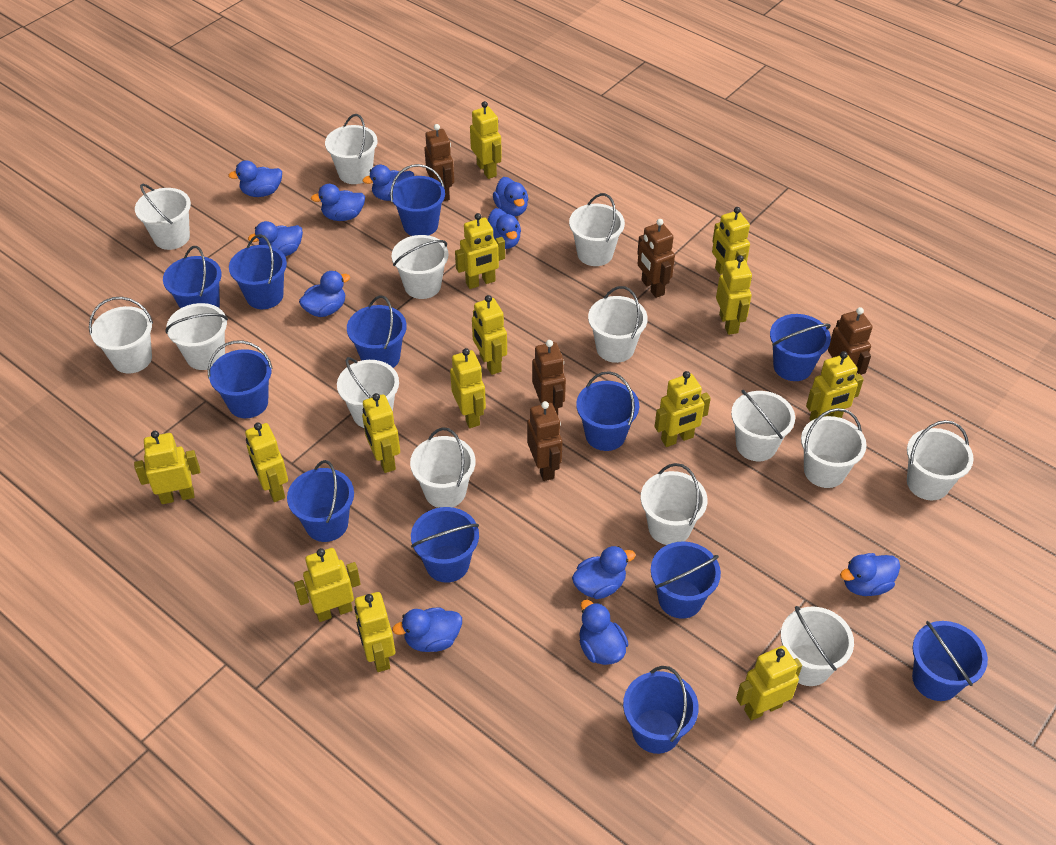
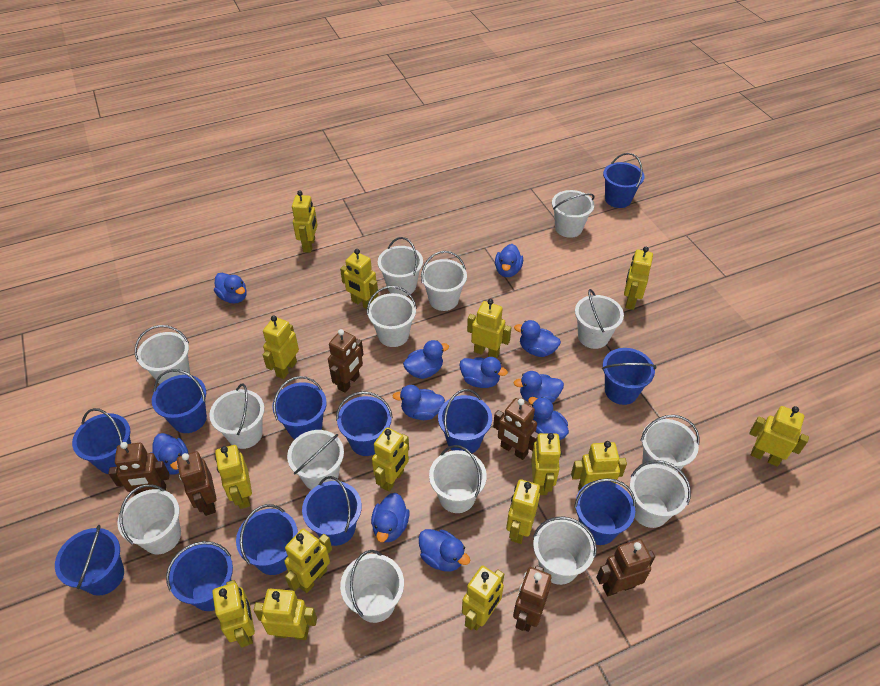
brown robot: [424,124,454,201] [527,401,562,481] [532,340,566,415] [637,219,675,298] [828,307,873,375] = 5 -> [109,442,169,495] [177,451,217,516] [328,329,364,393] [493,398,539,460] [513,565,551,632] [596,539,655,596] = 6
yellow robot: [134,431,200,504] [245,422,288,502] [294,548,361,622] [354,592,395,672] [362,393,400,473] [450,348,486,428] [455,213,505,289] [470,101,502,179] [472,295,507,375] [655,371,711,447] [712,207,750,274] [716,255,752,335] [736,646,802,721] [806,351,864,421] = 14 -> [212,580,255,648] [215,445,252,509] [254,588,317,640] [263,315,299,379] [284,528,332,593] [292,191,318,253] [340,249,378,309] [372,427,409,492] [462,566,504,630] [467,299,511,358] [506,479,540,544] [531,433,561,495] [571,441,627,491] [624,247,653,310] [749,406,809,467] = 15

